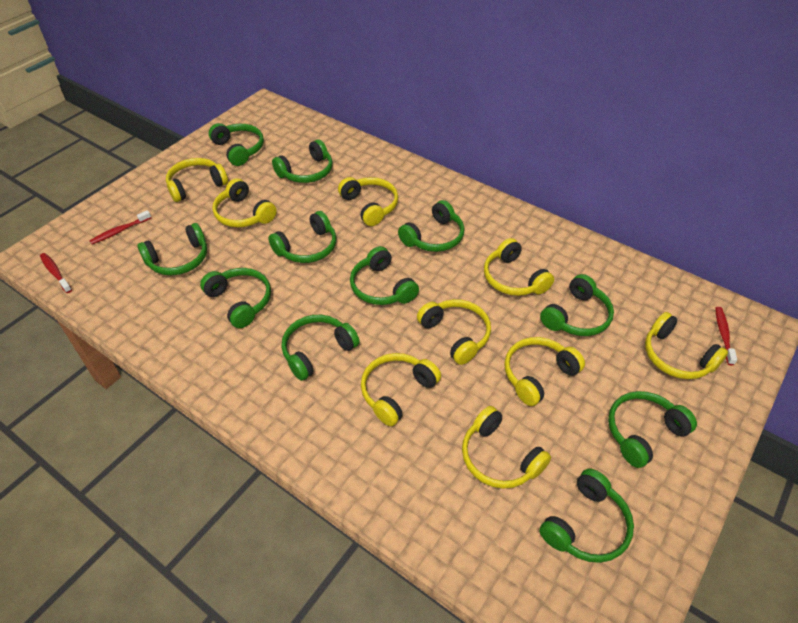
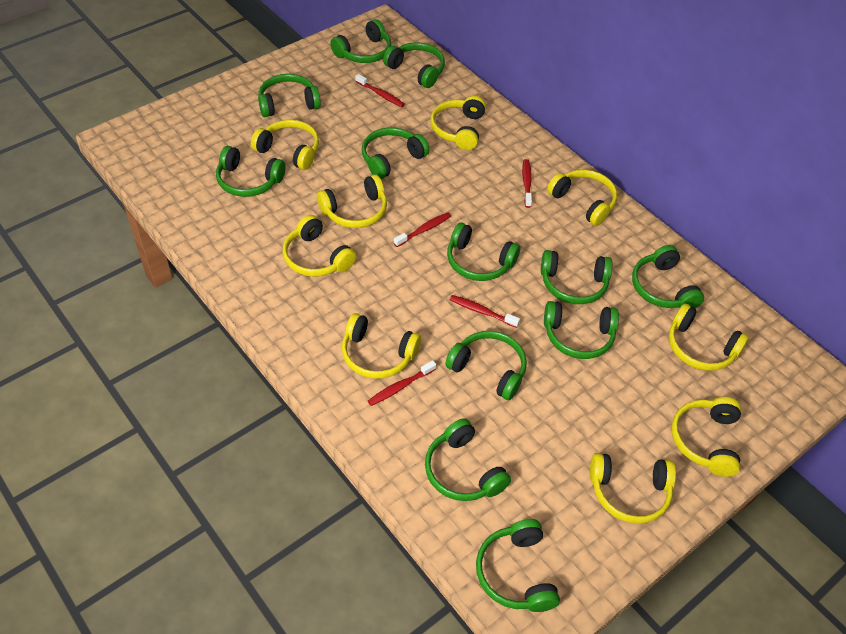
green headphones: [137,223,207,275] [200,268,271,328] [209,123,264,166] [268,211,336,263] [272,139,333,183] [282,315,360,381] [350,246,419,305] [398,200,465,252] [539,469,634,563] [540,274,614,336] [608,391,697,468] = 11 -> [216,146,286,197] [258,74,321,117] [330,19,391,63] [362,128,429,179] [383,42,445,88] [425,418,511,501] [445,331,527,400] [447,222,520,281] [476,519,560,612] [541,250,613,304] [544,301,619,359] [632,245,704,308] = 12
red toothbrush: [40,253,72,293] [89,210,151,244] [715,307,737,365] = 3 -> [355,74,405,107] [368,360,436,406] [394,212,451,247] [450,295,520,328] [522,159,532,208] = 5

